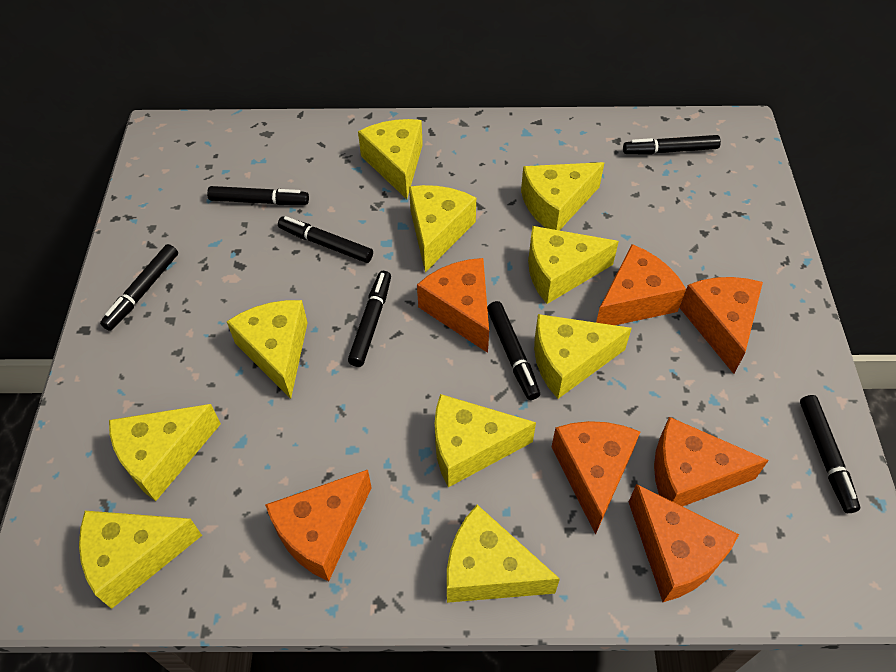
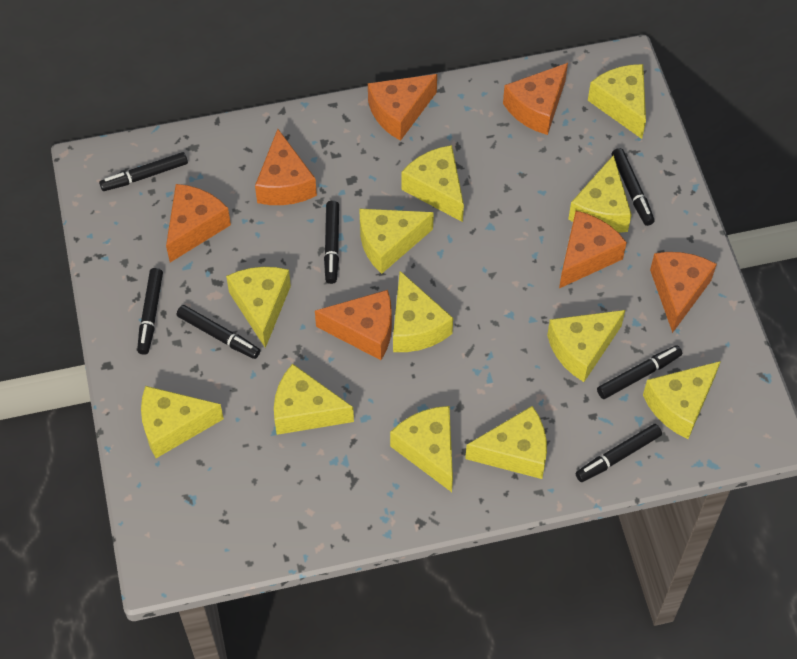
yellow cheese: [79,511,202,609] [109,404,221,501] [227,300,308,399] [358,119,423,199] [409,185,476,272] [435,394,536,487] [447,505,560,603] [521,162,604,231] [528,226,619,304] [534,314,632,399] = 10 -> [141,386,224,458] [226,267,291,348] [274,363,354,435] [360,209,434,274] [390,406,453,492] [393,271,453,352] [401,145,464,222] [465,406,547,479] [547,310,625,382] [568,155,632,233] [588,64,646,139] [643,361,721,439] = 12

